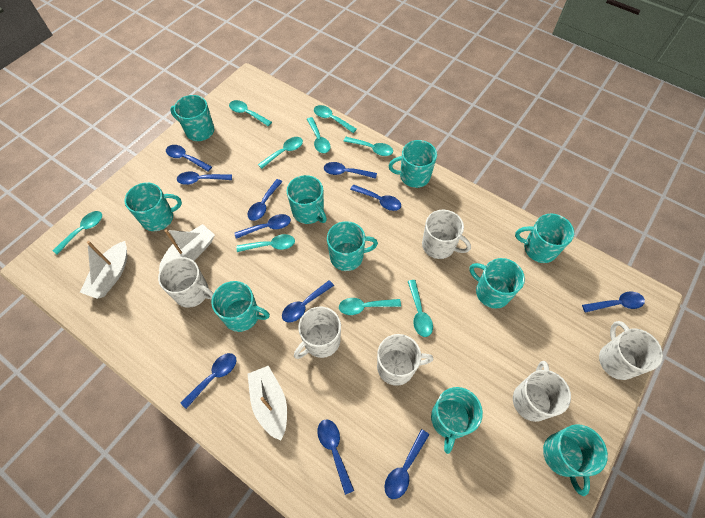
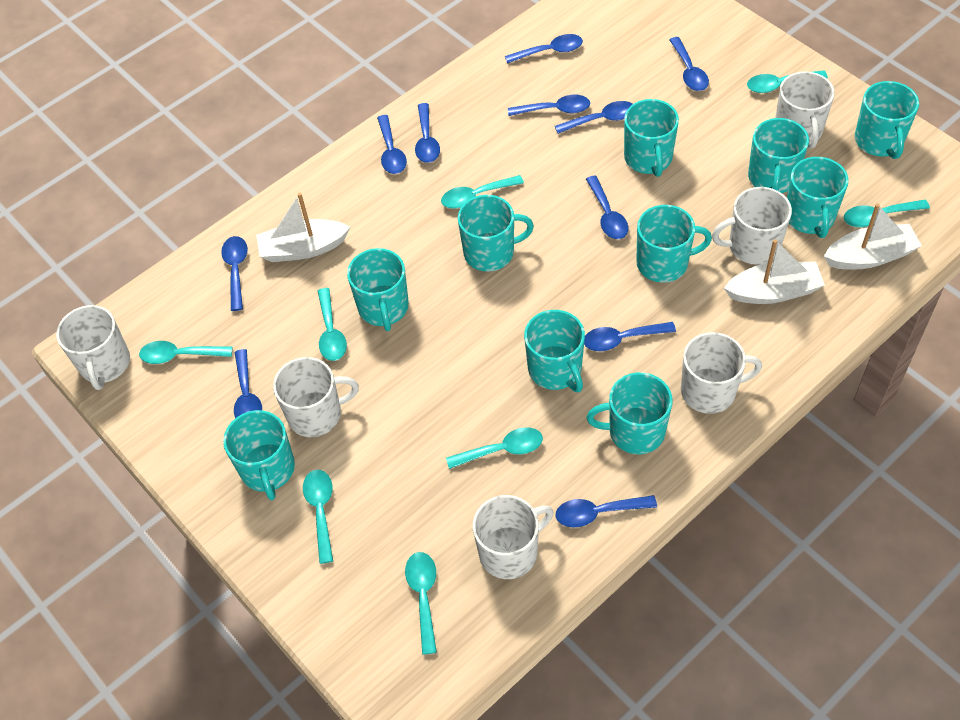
turquoise spoon: [53,211,102,255] [229,100,272,126] [237,234,295,252] [258,137,303,169] [307,117,330,153] [314,105,357,133] [339,298,401,315] [343,137,393,156] [408,280,433,337] = 9 -> [139,341,232,364] [303,470,333,564] [318,288,347,361] [405,552,437,655] [441,175,524,209] [446,427,543,469] [747,70,828,93] [844,200,930,227] = 8

